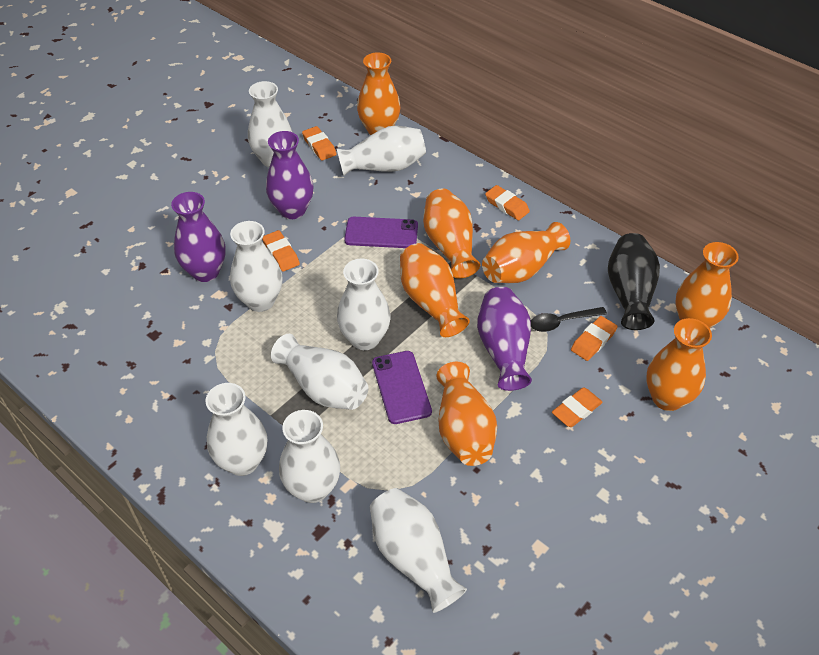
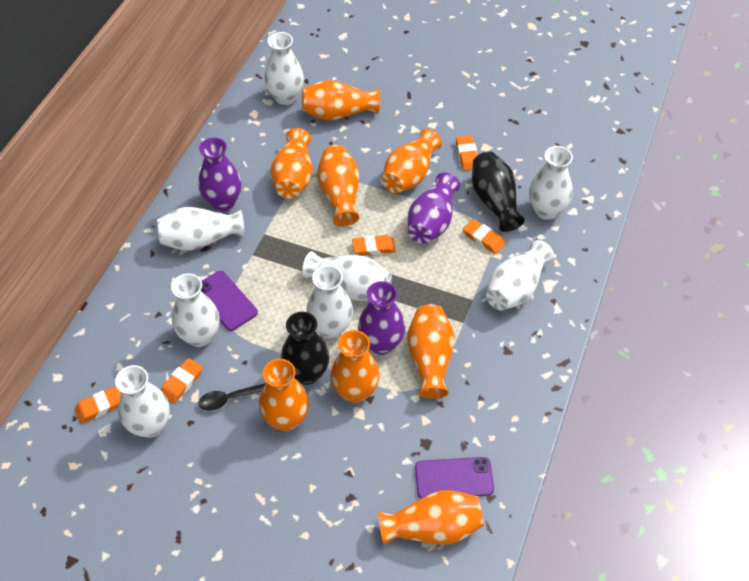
black vase: [608,233,660,330] = 1 -> [281,312,330,385] [472,151,525,232] = 2
orange vase: [357,52,400,135] [400,243,470,337] [423,189,480,279] [437,362,497,466] [482,222,570,283] [646,318,712,411] [676,242,739,328] = 7 -> [259,359,309,431] [271,128,313,199] [302,80,380,121] [317,145,359,226] [331,330,380,403] [378,490,484,545] [382,129,442,193] [407,304,455,399] = 8

